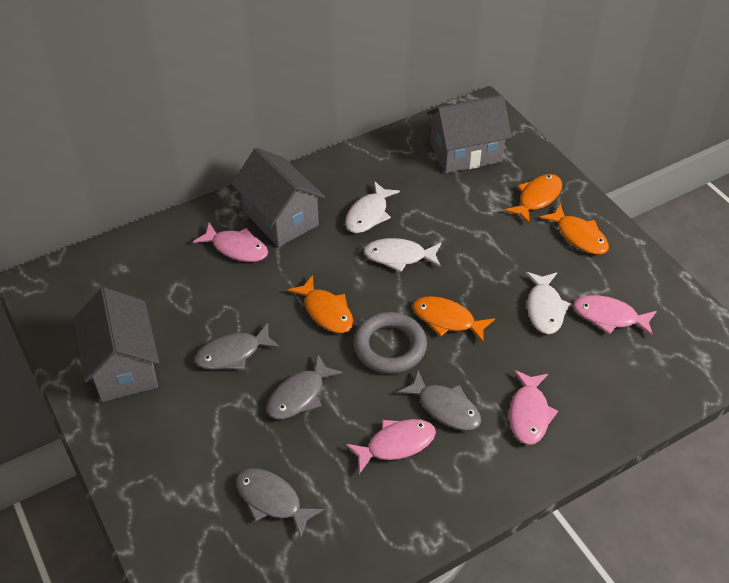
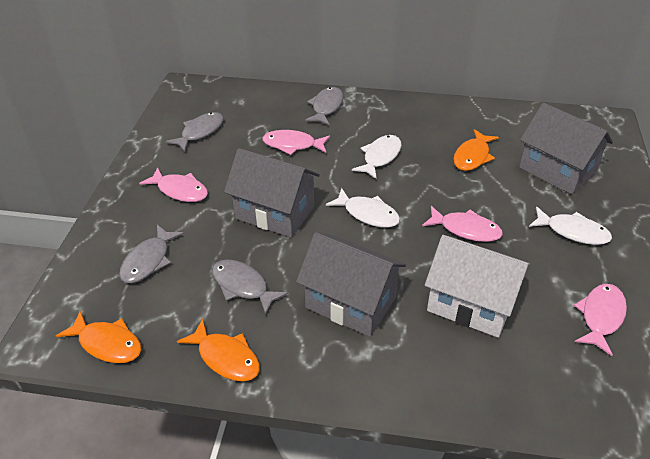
grey ring: [353,312,427,374] = 1 -> none = 0
orange fish: [287,275,353,333] [413,296,495,343] [504,174,562,224] [540,203,609,255] = 4 -> [56,311,142,363] [177,319,260,382] [453,129,499,171] = 3
white house: none = 0 -> [425,235,530,338] = 1

